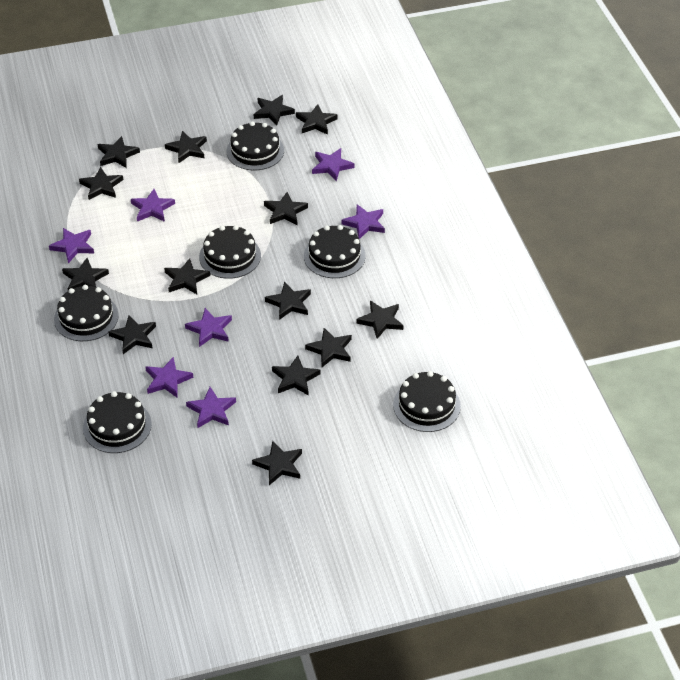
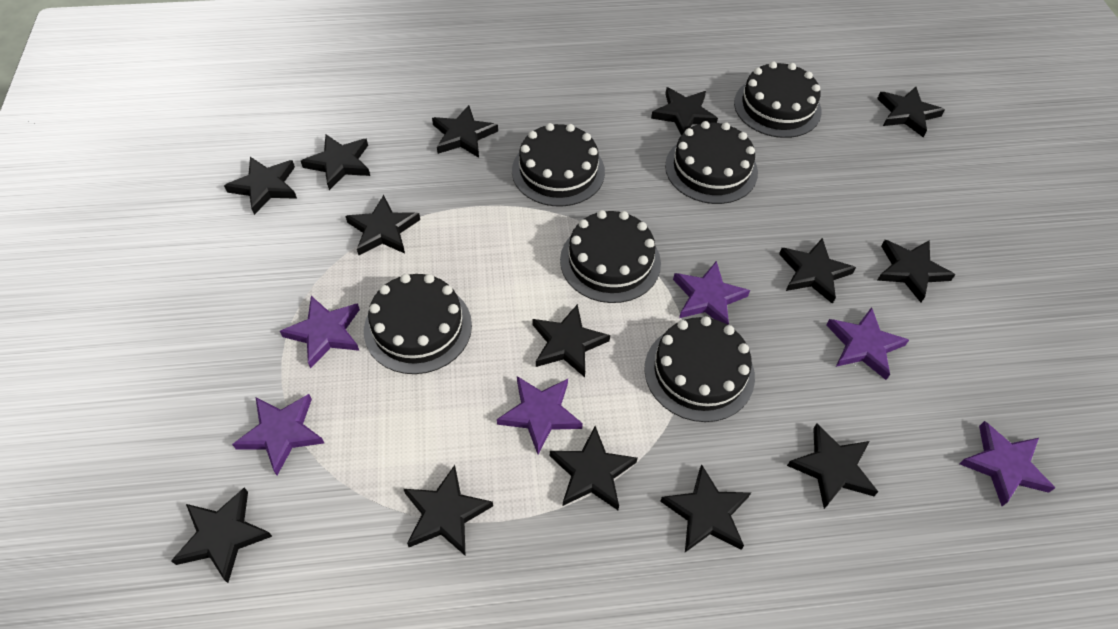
purple star: [49,228,94,263] [131,189,175,222] [145,357,193,397] [185,308,232,347] [186,387,236,428] [312,148,354,181] [341,204,385,239] = 7 -> [232,394,324,475] [280,296,360,369] [497,376,583,454] [673,261,750,325] [826,307,909,380] [959,421,1055,506] = 6

